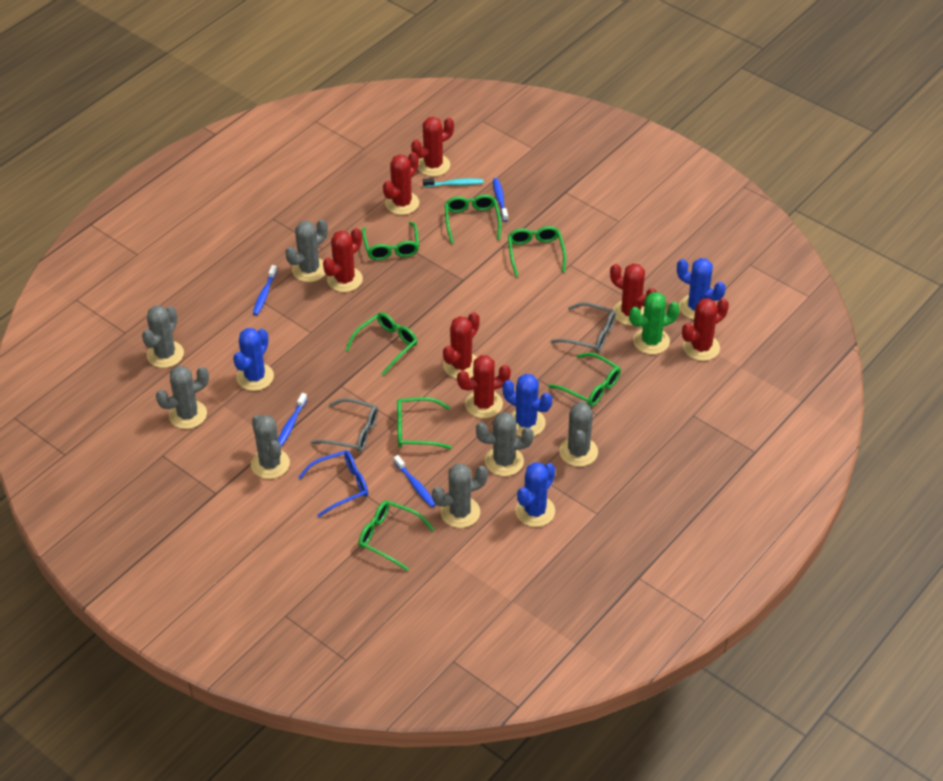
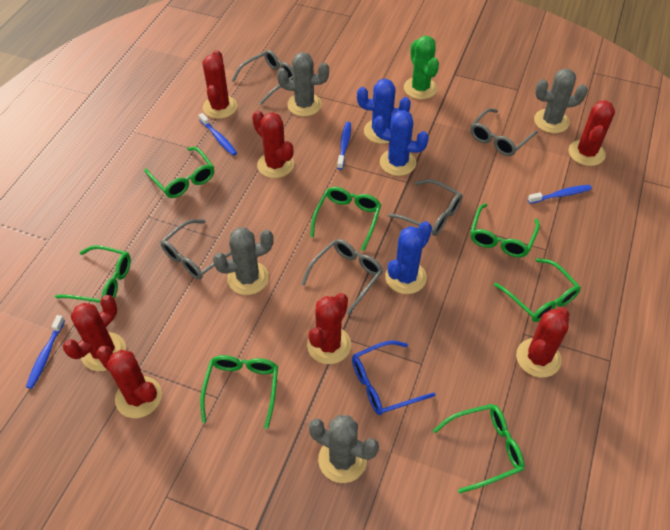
blue cactus: [233,328,274,391] [503,374,552,437] [515,462,555,527] [677,258,726,320] = 4 -> [357,79,411,144] [374,110,429,176] [385,221,432,294] = 3
grey cactus: [142,306,184,368] [156,366,209,429] [251,415,290,479] [285,219,328,282] [432,464,488,528] [476,412,534,476] [559,401,598,467] = 7 -> [213,227,274,295] [277,52,329,116] [309,415,379,483] [534,68,588,133] = 4
grey glasses: [311,398,378,452] [551,302,616,353] = 2 -> [161,219,232,280] [231,50,293,105] [301,239,383,315] [388,179,463,236] [470,108,538,156] = 5
turquoise toothbrush: [423,178,483,187] = 1 -> none = 0

